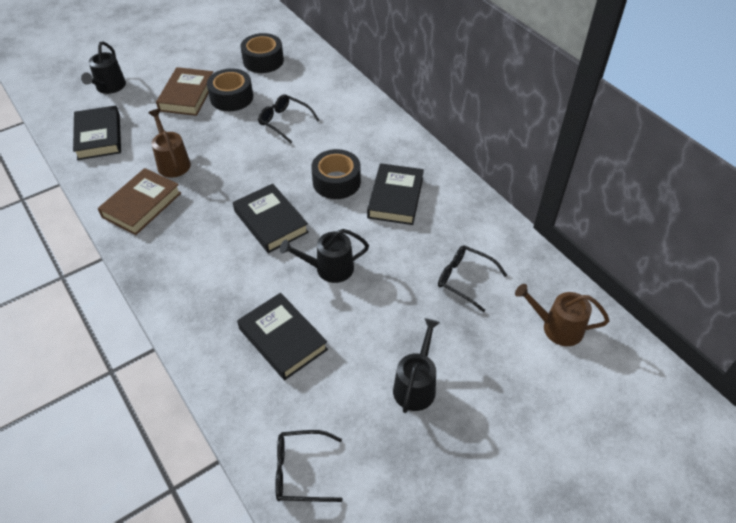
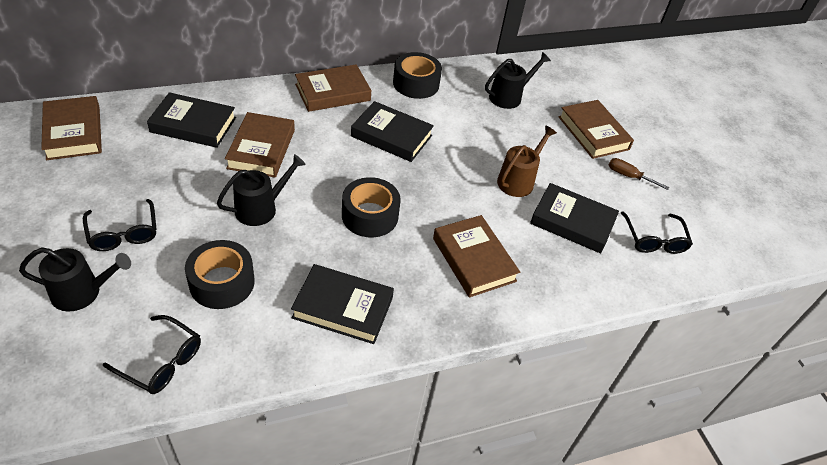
brown book: [98,168,181,235] [156,67,213,116] = 2 -> [41,96,102,160] [225,112,295,178] [295,64,371,112] [433,215,520,298] [559,100,634,159] = 5
brown screwdriver: none = 0 -> [609,158,669,190] = 1
brown watering can: [148,109,191,178] [515,284,609,346] = 2 -> [497,126,557,197] = 1

